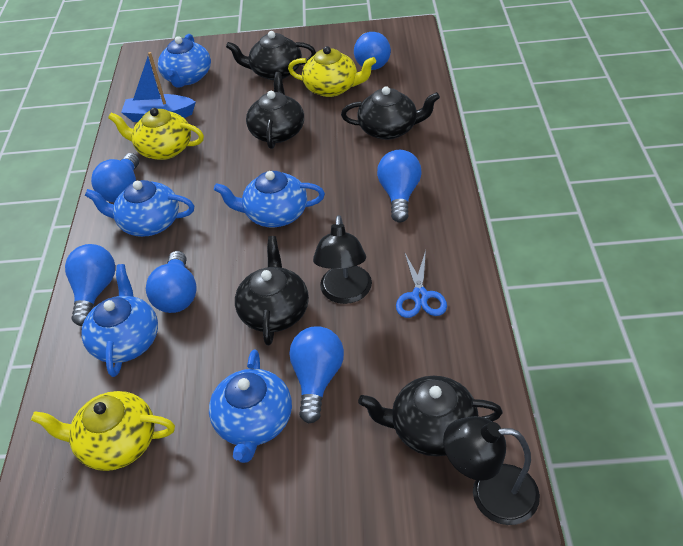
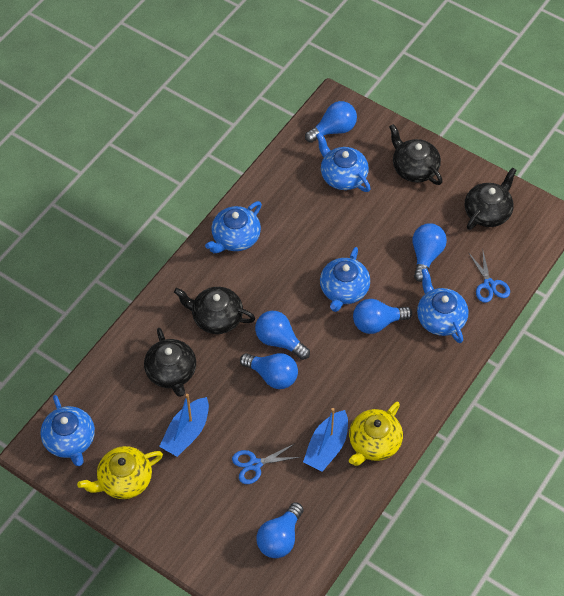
black lamp: [313,215,372,304] [443,416,540,525] = 2 -> none = 0
black teapot: [226,31,316,80] [235,236,309,346] [246,72,304,149] [341,86,440,140] [358,376,503,456] = 5 -> [144,328,196,397] [174,287,255,334] [389,124,442,185] [465,167,517,230] = 4
blue boat: [121,52,196,122] = 1 -> [159,394,209,457] [303,408,348,472] = 2
blue scissors: [396,250,447,318] = 1 -> [232,443,300,484] [468,252,510,303] = 2
yellow teapot: [31,391,175,471] [108,108,204,160] [288,46,376,97] = 3 -> [77,446,163,499] [349,402,403,466] = 2

